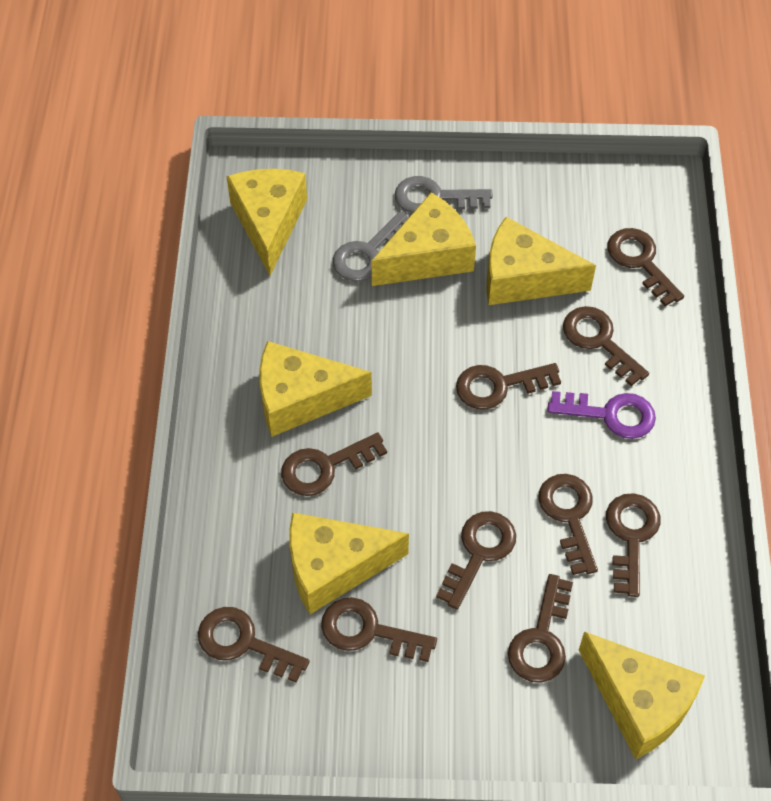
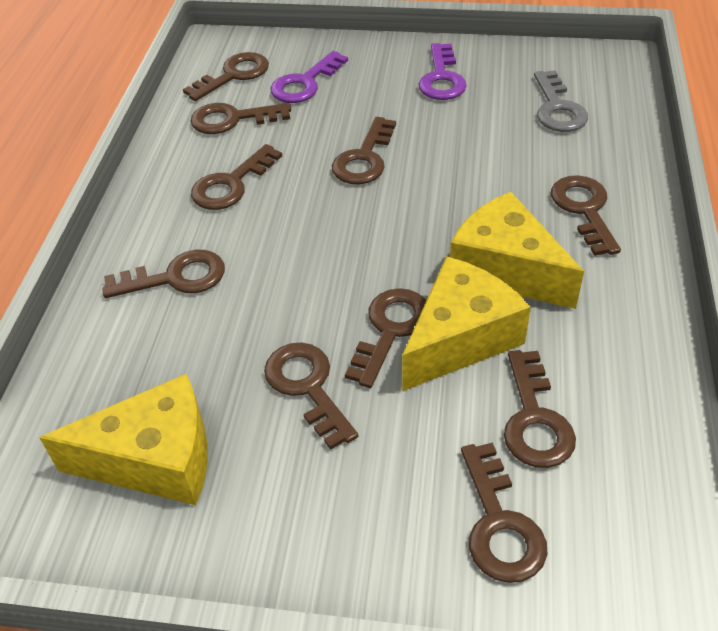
grey key: [333,211,408,282] [394,176,493,214] = 2 -> [534,70,588,132] = 1
purple key: [547,391,656,439] = 1 -> [271,51,348,103] [419,43,467,100] = 2
yellow cheese: [226,169,307,275] [259,341,372,437] [289,513,409,614] [372,192,476,286] [486,217,596,305] [579,631,705,759] = 6 -> [39,374,208,505] [402,256,531,391] [450,192,584,309] = 3

